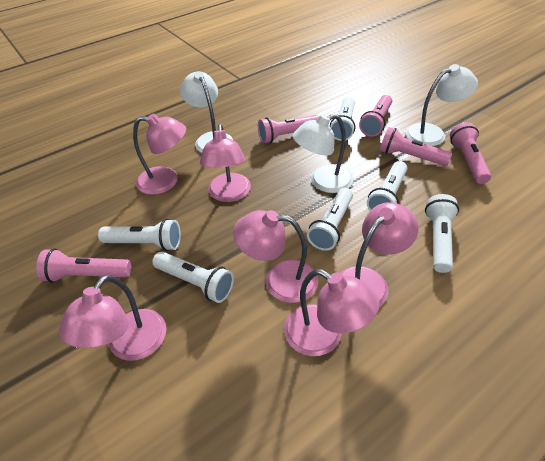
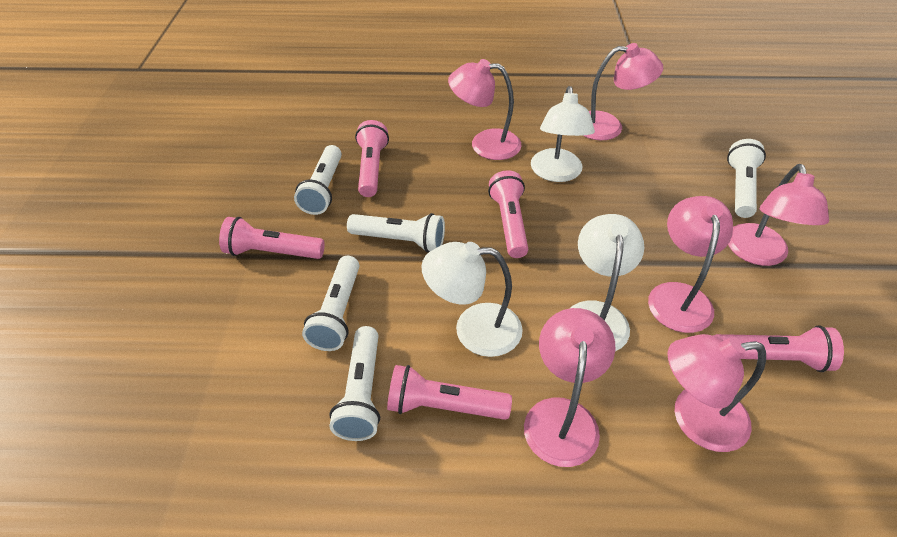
white flashlight: [98,219,181,251] [152,252,234,303] [307,188,353,251] [330,97,355,141] [367,161,407,211] [425,194,459,273] = 6 -> [294,145,342,215] [302,256,359,351] [330,326,380,441] [347,213,445,252] [727,139,766,218] = 5

